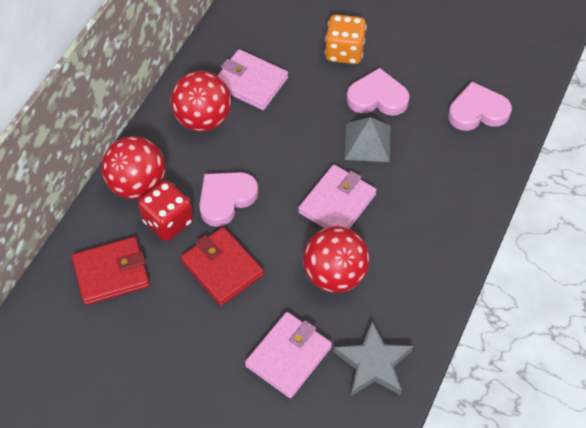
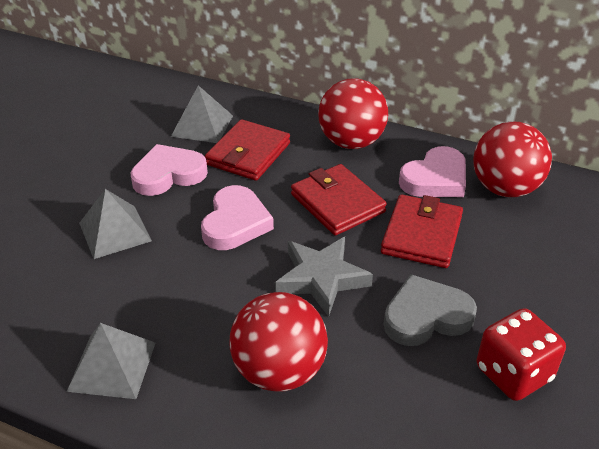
grey heart: none = 0 -> [384,274,477,346] = 1
grey pyramid: [345,117,390,162] = 1 -> [67,323,155,399] [79,189,152,259] [171,85,233,143] = 3
orange dice: [325,14,367,64] = 1 -> none = 0
pink wallet: [218,49,288,110] [245,312,332,398] [298,165,377,229] = 3 -> none = 0
red wallet: [72,237,150,305] [181,227,264,306] = 2 -> [205,119,290,181] [291,164,387,235] [381,194,463,268] = 3

